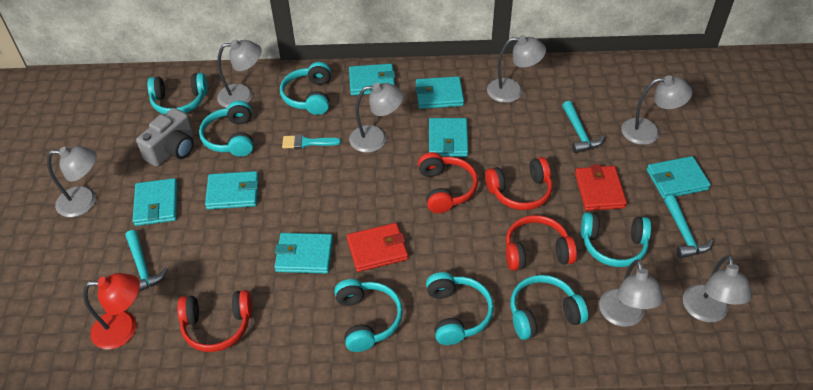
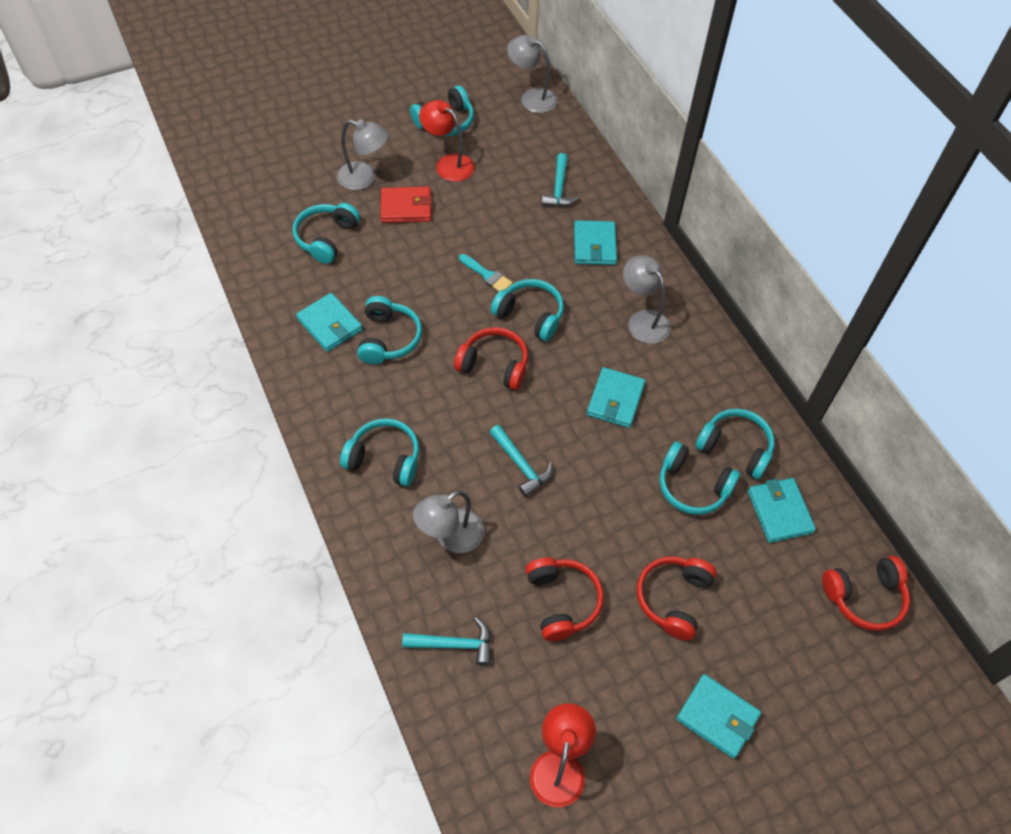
grey camera: [136,108,194,167] = 1 -> none = 0
grey lamp: [47,146,97,217] [217,39,261,108] [349,83,403,153] [487,35,546,103] [599,259,664,327] [621,75,692,145] [683,255,752,323] = 7 -> [337,119,388,190] [413,490,484,553] [507,35,558,113] [623,255,671,344] = 4
red lamp: [83,273,140,349] = 1 -> [419,100,474,182] [530,703,596,808] = 2
red wallet: [347,223,408,272] [575,164,627,211] = 2 -> [381,187,432,223] = 1
turquoise wallet: [133,178,177,226] [205,171,259,209] [274,233,333,274] [349,64,395,95] [415,76,464,109] [429,118,468,157] [647,156,711,199] = 7 -> [296,293,363,352] [574,220,617,265] [587,367,645,428] [676,674,761,759] [748,478,816,543] = 5

